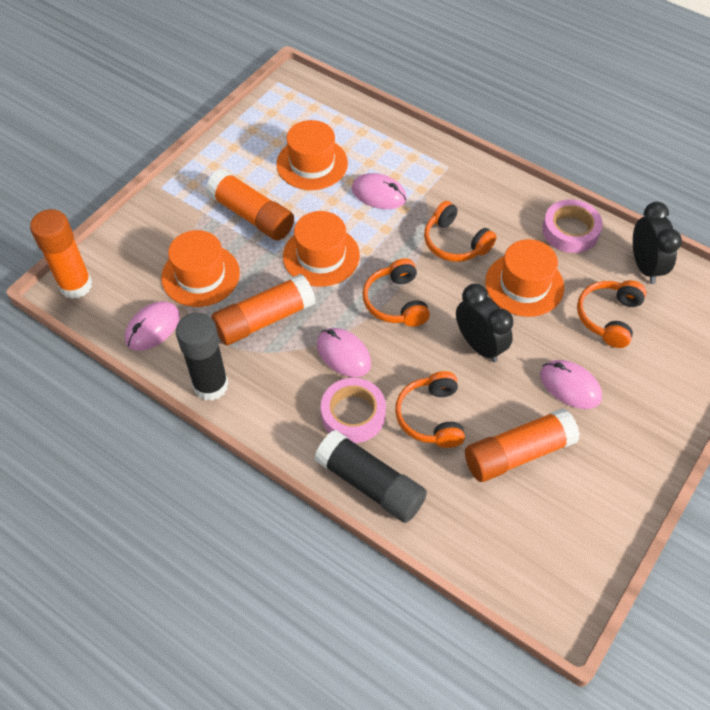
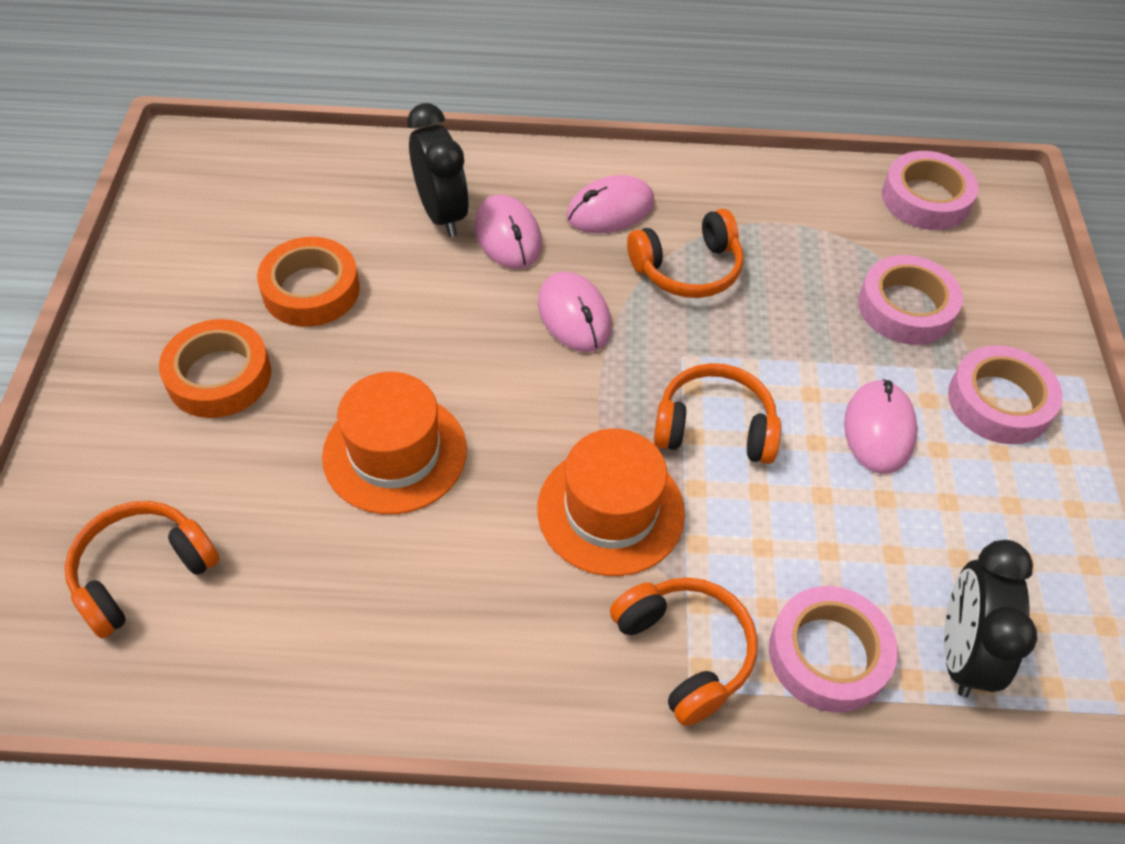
black glue stick: [176,313,229,401] [314,430,427,523] = 2 -> none = 0
orange glue stick: [30,209,92,299] [206,169,294,241] [211,274,316,345] [465,408,580,482] = 4 -> none = 0
orange hat: [161,230,240,307] [276,120,348,190] [283,211,360,287] [485,239,564,317] = 4 -> [322,372,467,514] [537,429,685,576] = 2
orange tape: none = 0 -> [159,319,271,418] [257,237,360,327] = 2
pink tape: [321,378,386,443] [542,199,603,253] = 2 -> [769,586,898,713] [858,255,963,345] [882,151,978,230] [948,345,1062,444] = 4

